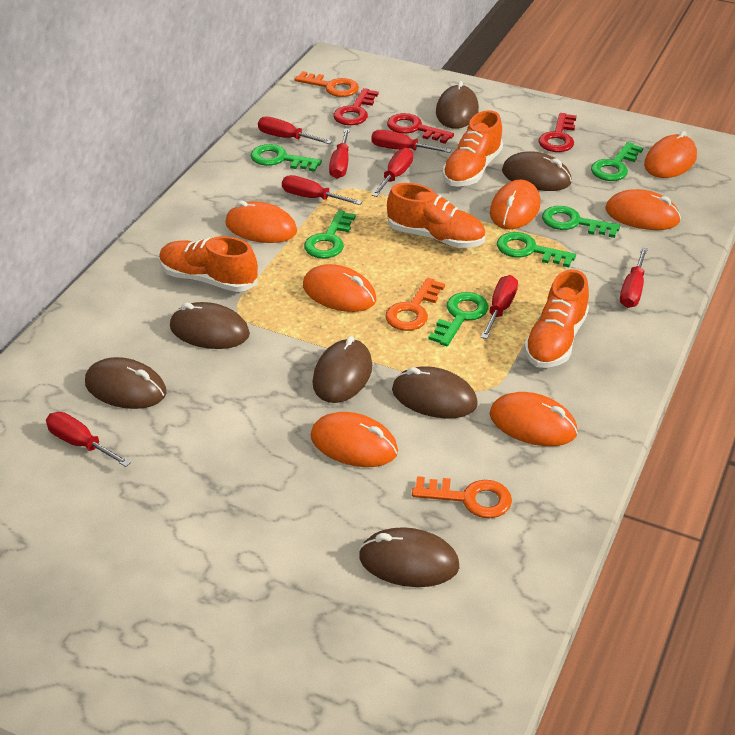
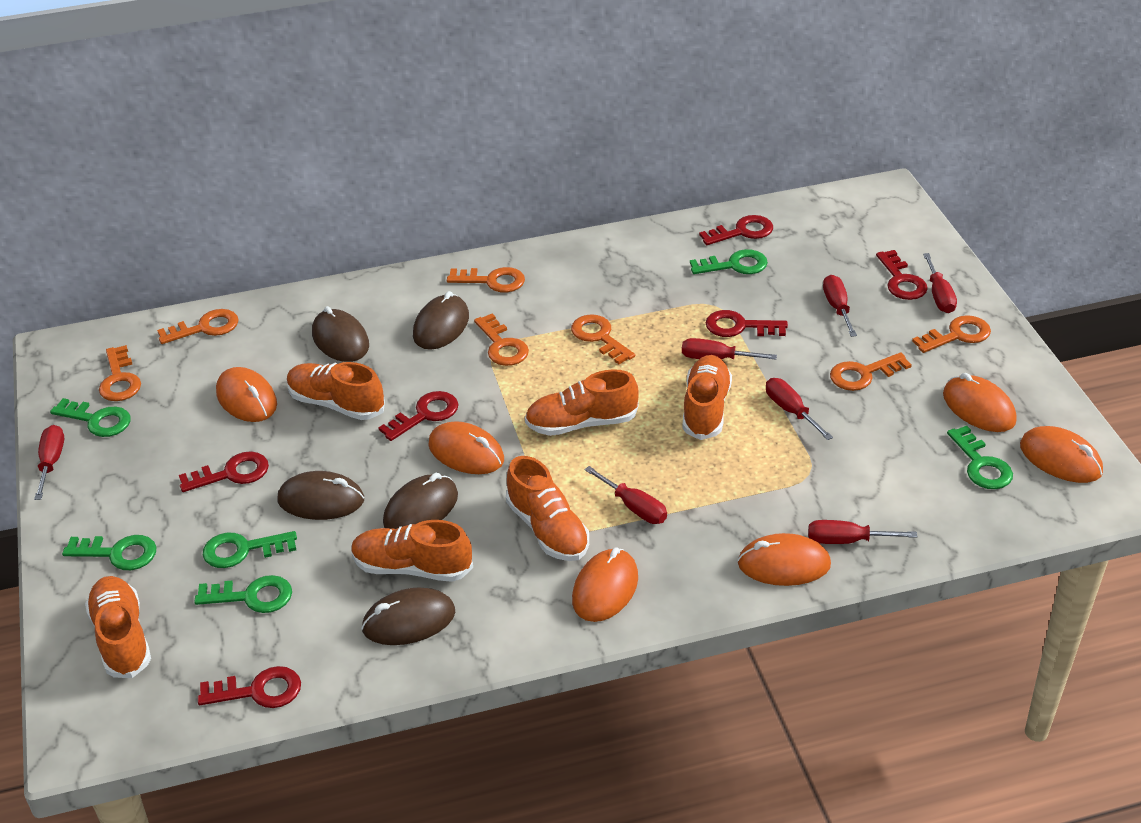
brown mouse: [85,357,166,409] [170,302,250,349] [313,336,372,403] [359,527,459,587] [392,366,478,419] [436,81,479,129] [502,152,572,191] = 7 -> [277,471,364,520] [312,306,369,362] [361,588,455,645] [383,473,458,529] [413,291,469,350] = 5
orange key: [294,71,359,97] [385,278,445,331] [412,476,512,518] = 3 -> [99,345,141,401] [157,309,238,344] [447,267,525,293] [474,313,529,366] [571,314,635,364] [830,352,912,391] [912,315,991,353] = 7
orange mouse: [225,201,297,243] [303,264,376,312] [311,412,398,467] [489,392,578,446] [490,179,540,229] [606,189,681,230] [644,131,697,178] = 7 -> [216,367,277,422] [428,421,504,474] [572,548,638,622] [738,533,831,586] [943,373,1017,432] [1020,426,1103,483] = 6
orange shoe: [159,236,258,292] [387,183,485,248] [443,110,503,187] [524,269,589,368] = 4 -> [85,576,151,678] [287,362,385,420] [351,520,473,582] [506,456,589,561] [525,369,638,436] [682,355,732,440] = 6
red key: [333,88,379,125] [387,113,454,144] [538,113,577,152] = 3 -> [179,451,269,492] [198,666,301,708] [378,391,459,441] [699,215,773,245] [706,310,788,337] [876,250,928,300] = 6
red screwdriver: [46,412,131,467] [258,117,332,144] [282,175,362,205] [329,128,350,179] [371,130,452,153] [372,148,413,197] [481,275,518,339] [620,247,648,308] = 8 -> [34,425,64,500] [584,466,667,524] [682,338,777,360] [766,378,833,440] [808,520,917,544] [823,275,857,337] [923,253,957,313] = 7

